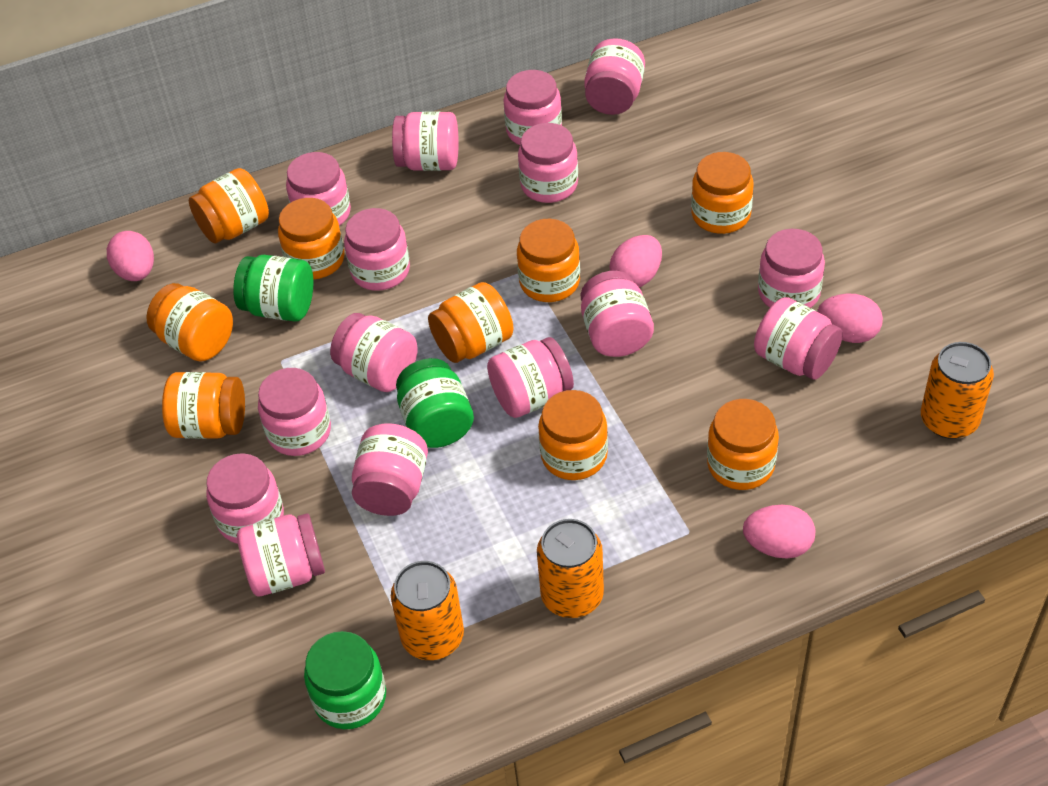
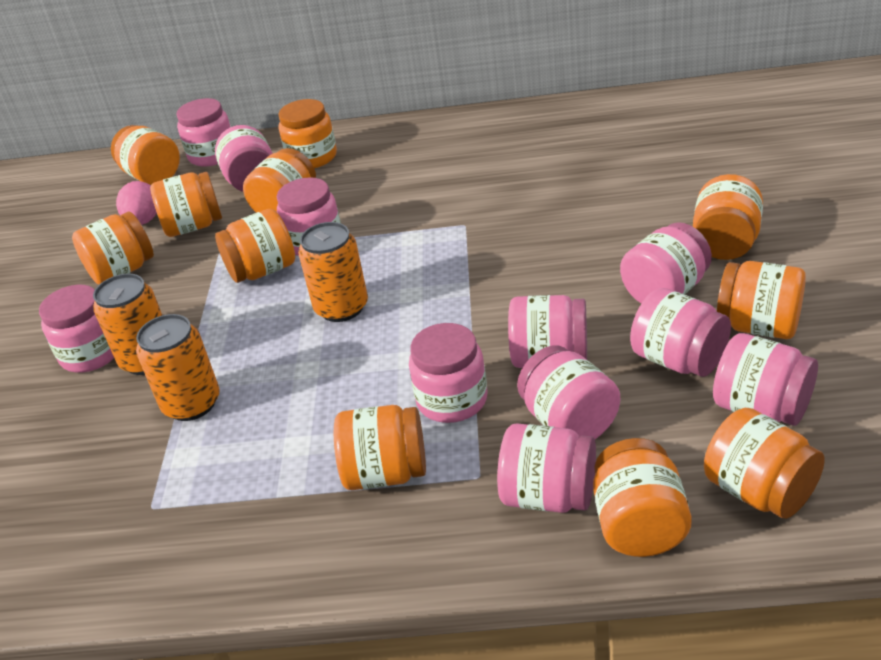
green jar: [233,255,313,322] [304,631,386,729] [396,358,474,448] = 3 -> none = 0
orange jar: [146,283,233,361] [162,372,245,439] [189,168,269,244] [278,198,344,279] [428,282,514,363] [517,219,580,302] [538,390,608,480] [691,152,753,234] [707,399,779,490] = 9 -> [72,211,154,284] [111,125,180,185] [150,172,222,237] [215,209,295,283] [243,148,316,213] [278,99,337,168] [334,405,426,490] [593,438,692,557] [693,174,763,260] [704,408,825,519] [717,261,806,339] = 11
pink egg: [107,231,154,281] [609,235,662,287] [743,505,815,558] [817,294,883,343] = 4 -> [116,181,157,225] = 1
pink jar: [206,453,284,544] [237,513,325,596] [258,368,331,456] [286,152,351,226] [330,313,418,392] [344,208,410,291] [352,423,428,516] [392,112,459,171] [487,337,574,418] [503,70,562,145] [518,123,578,203] [580,271,654,357] [584,38,645,115] [754,297,843,380] [758,229,825,308] = 15 -> [39,285,114,373] [176,98,231,167] [215,125,273,192] [277,177,341,256] [409,323,488,423] [497,423,596,513] [508,295,587,368] [517,345,620,439] [620,222,712,303] [630,288,731,377] [713,333,818,426] = 11

